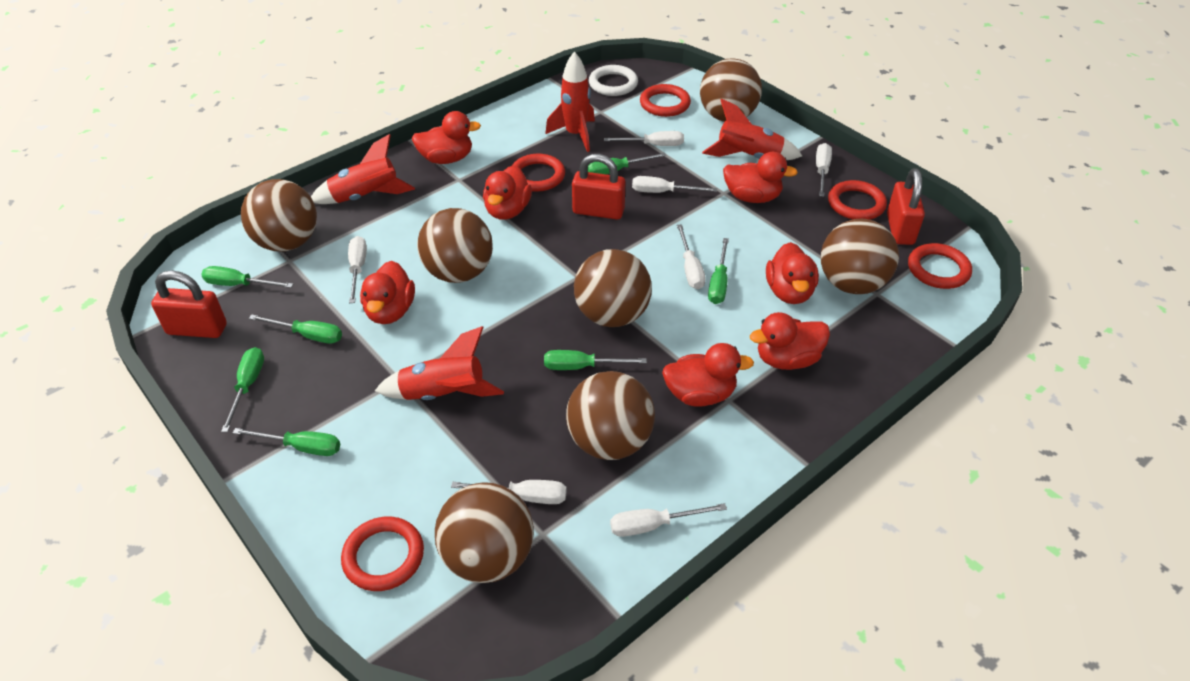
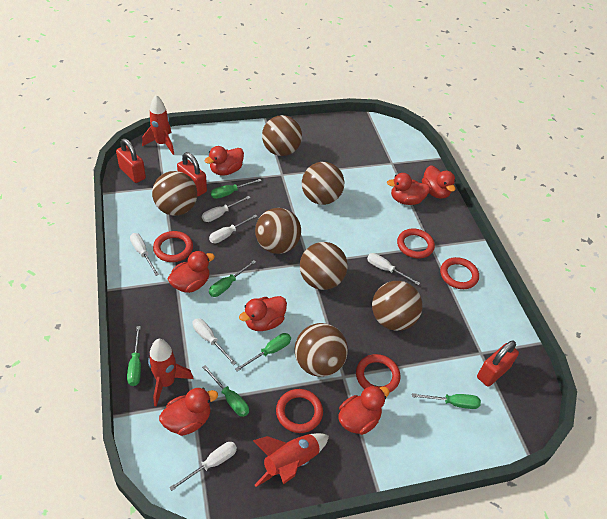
green screwdriver: [201,266,293,288] [221,347,264,432] [233,428,340,456] [249,314,342,344] [544,350,647,370] [588,153,666,174] [708,238,729,304] = 7 -> [127,326,141,386] [202,365,249,417] [209,260,256,297] [211,179,262,199] [235,333,291,372] [412,393,481,409] = 6
red rocket: [311,134,415,204] [375,326,504,400] [545,52,595,152] [702,98,802,160] = 4 -> [142,95,174,155] [148,339,194,407] [252,433,329,487] = 3
white ring: [589,65,638,96] = 1 -> none = 0
white screwdriver: [348,236,367,303] [451,480,567,504] [604,131,684,146] [610,503,727,537] [632,176,717,193] [677,224,706,289] [816,143,832,197] = 7 -> [130,233,159,276] [169,442,237,491] [192,318,236,365] [202,196,250,222] [209,214,258,243] [367,253,420,285] = 6

